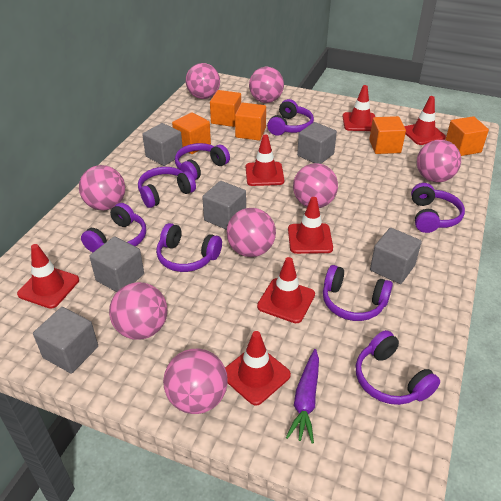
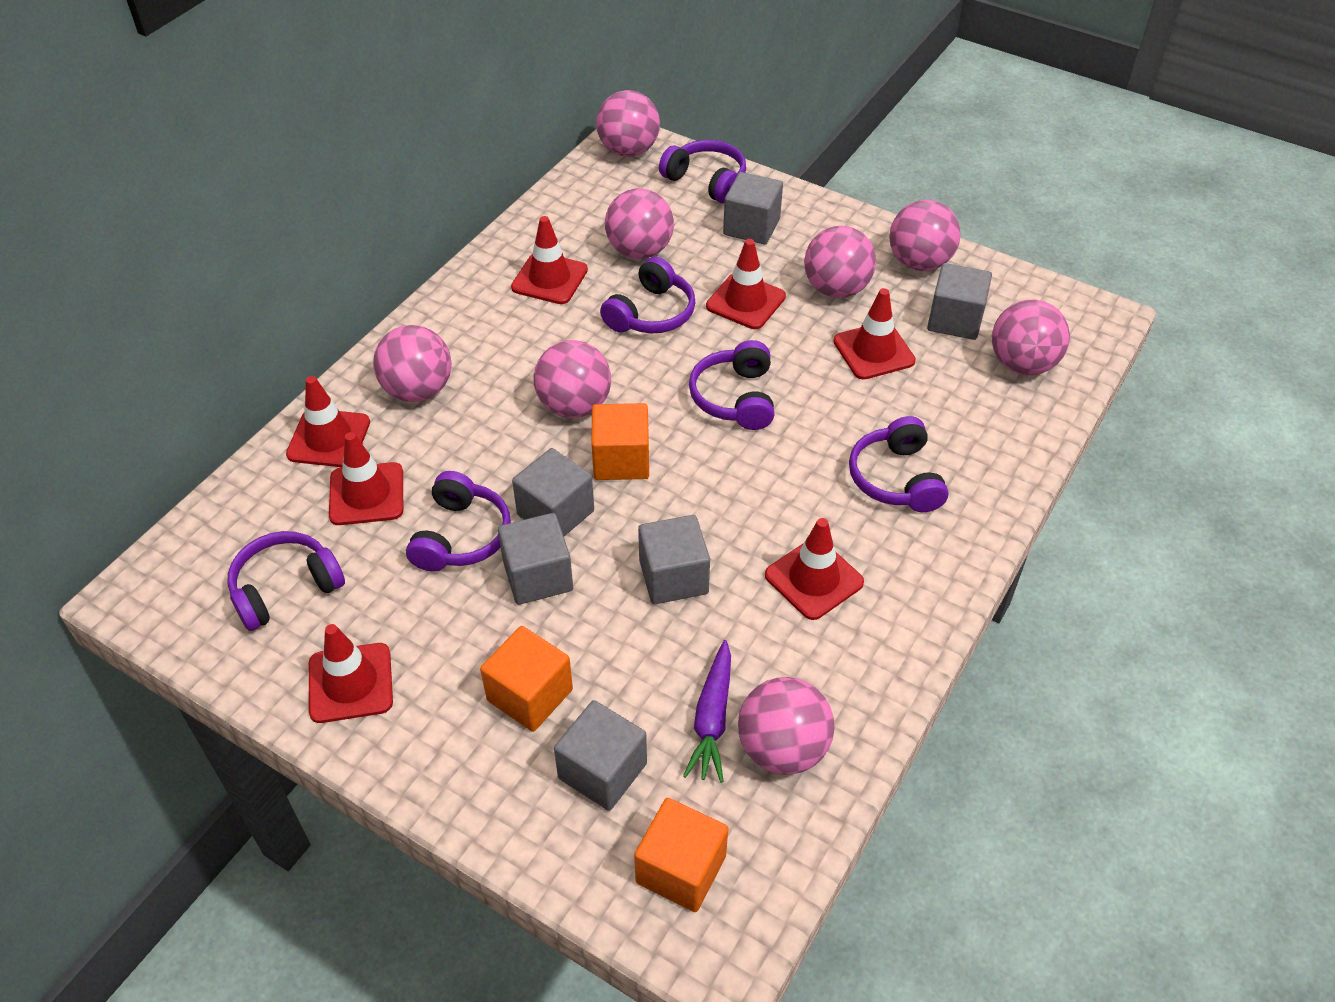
orange cube: [172,112,211,154] [210,90,241,127] [235,103,266,141] [369,116,406,154] [445,116,489,156] = 5 -> [480,626,573,732] [591,403,649,480] [634,798,728,912] = 3
purple headphones: [81,203,146,252] [138,167,196,208] [156,223,222,272] [175,143,230,180] [267,99,314,136] [323,265,393,321] [356,330,440,405] [411,183,465,233] = 8 -> [228,531,345,631] [406,471,511,572] [600,257,696,333] [659,140,746,204] [689,340,774,430] [849,416,949,512] = 6

